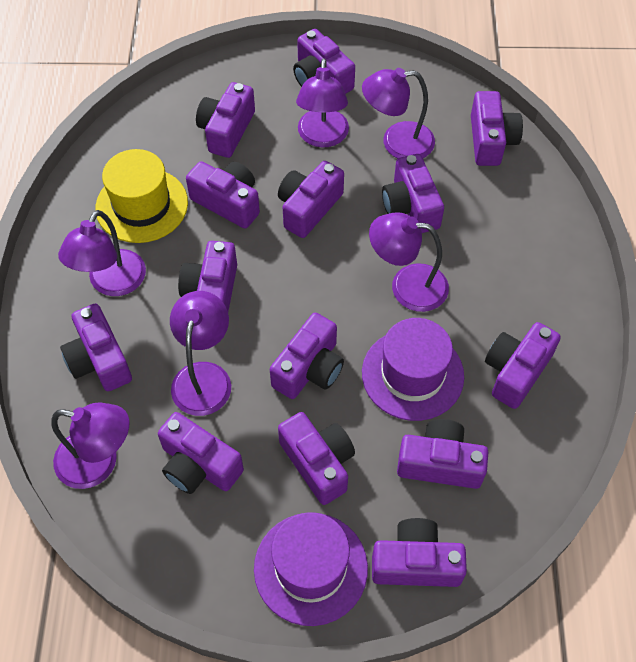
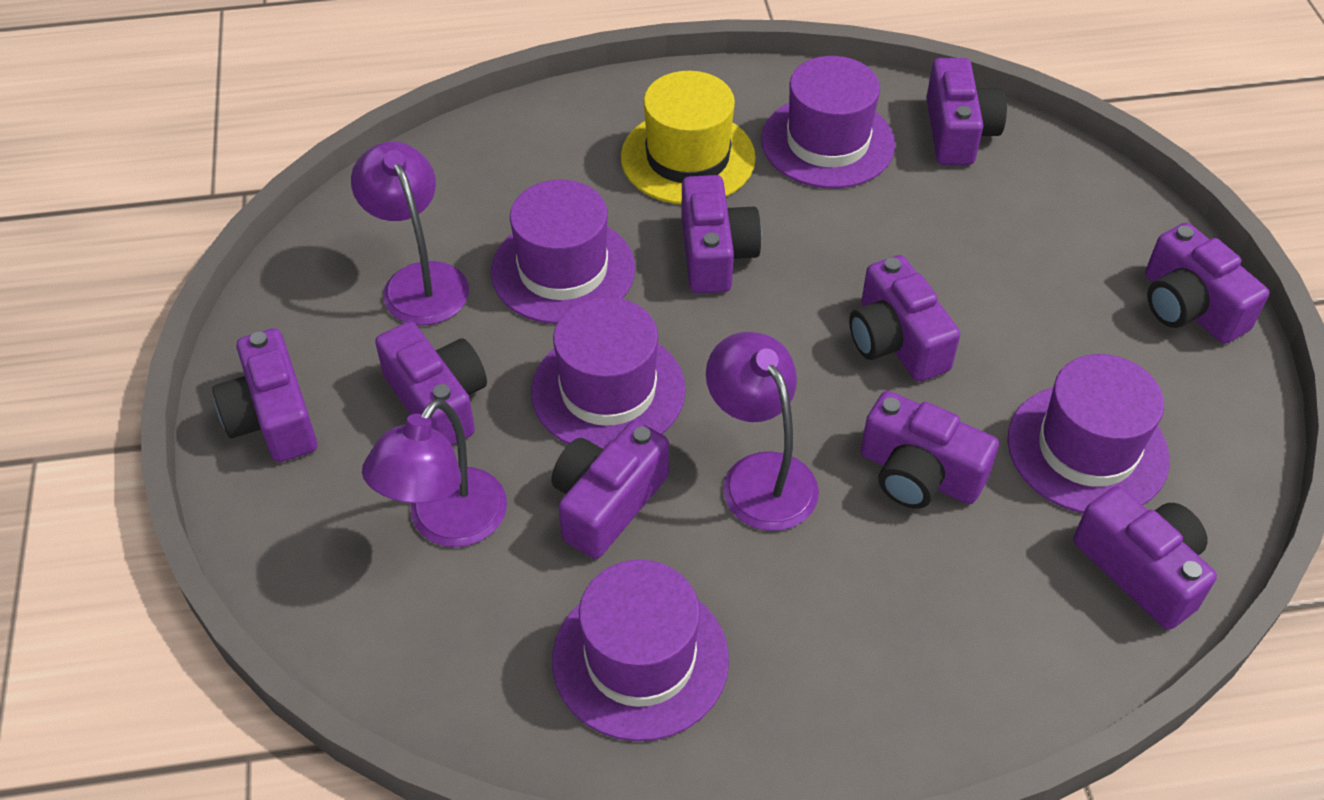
purple camera: [60,304,132,391] [158,412,244,494] [178,241,237,311] [186,161,260,228] [196,82,255,158] [270,313,344,399] [278,161,344,238] [278,412,355,505] [293,29,355,94] [372,518,467,587] [382,154,444,233] [397,419,488,489] [471,91,523,166] [485,322,561,409] = 14 -> [213,328,317,462] [375,321,487,446] [552,421,669,559] [681,175,762,294] [849,255,960,382] [861,391,999,509] [926,58,1007,165] [1073,486,1217,630] [1145,223,1269,344] = 9
purple hat: [254,512,368,626] [362,318,464,421] = 2 -> [491,180,635,324] [531,297,686,449] [552,560,729,741] [761,56,895,188] [1008,354,1170,513] = 5
purple lamp: [51,402,130,489] [58,210,146,296] [170,291,231,416] [296,58,349,147] [362,68,435,158] [369,212,449,312] = 6 -> [351,141,469,325] [362,399,507,547] [706,332,819,531] = 3

